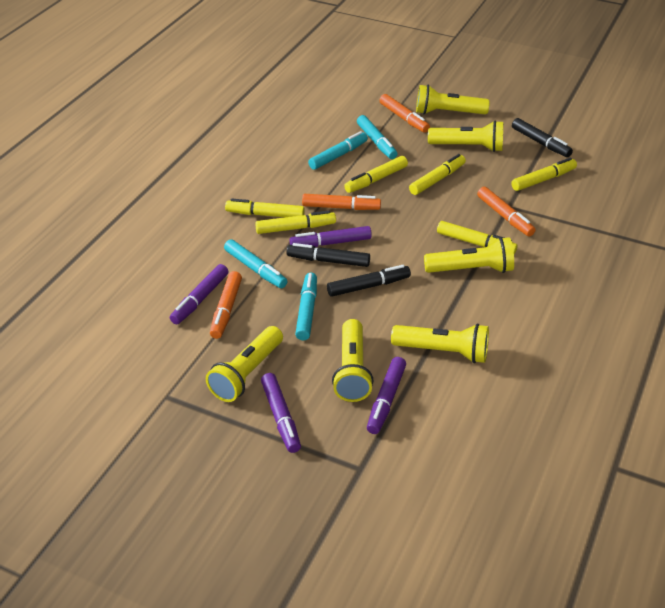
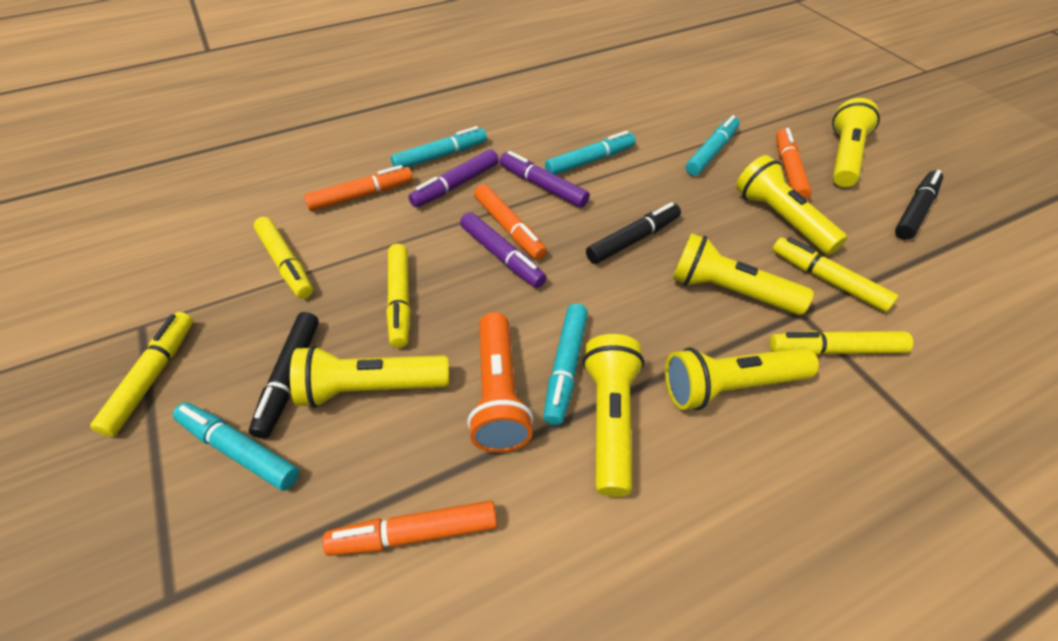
orange flashlight: none = 0 -> [467,312,534,453] = 1
purple marker: [170,264,229,324] [261,373,301,453] [290,226,372,247] [367,357,406,434] = 4 -> [408,149,499,208] [460,212,547,288] [500,151,590,208] = 3
turquoise marker: [224,239,287,288] [295,273,317,340] [308,131,368,170] [357,115,398,159] = 4 -> [173,403,300,491] [391,126,487,168] [543,304,588,425] [545,131,636,175] [686,115,740,176] = 5
yellow marker: [225,199,305,217] [255,211,336,234] [344,156,408,193] [409,154,466,195] [437,221,517,254] [512,158,577,191] = 6 -> [90,312,193,437] [254,217,313,299] [386,244,410,348] [770,331,913,355] [772,237,898,312] = 5

